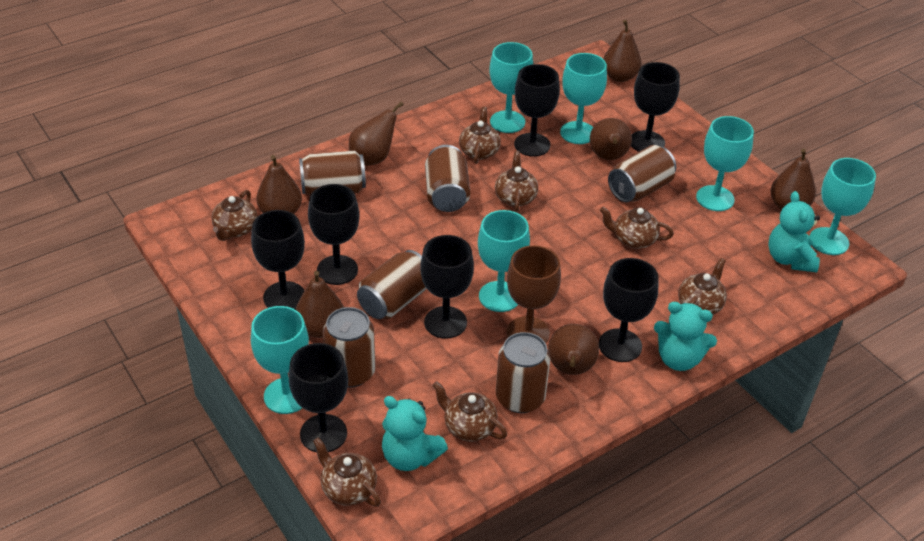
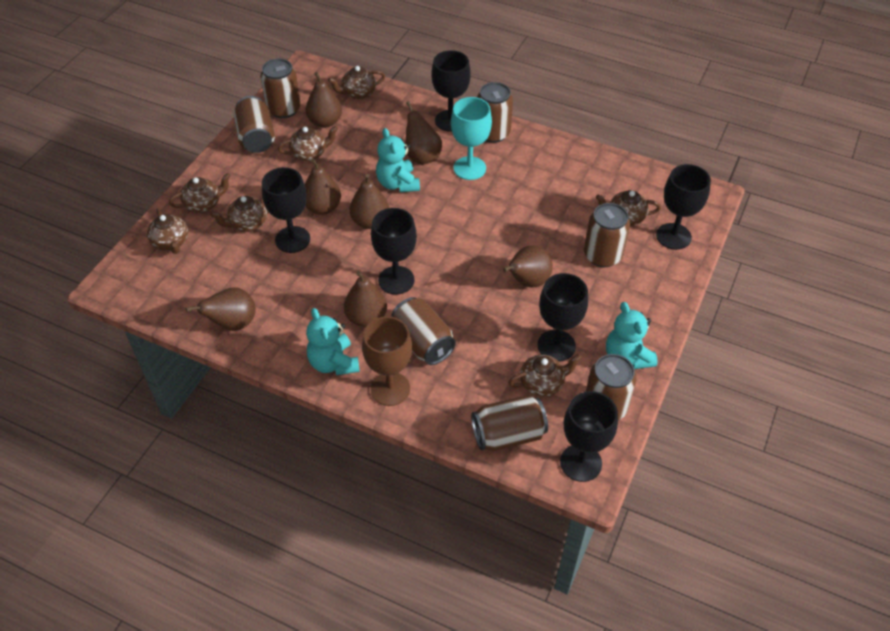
black goblet: [251,210,305,309] [289,343,348,452] [308,184,359,285] [420,235,474,339] [514,64,560,157] [599,258,658,362] [631,62,680,152] = 7 -> [262,167,310,253] [371,208,417,295] [431,50,471,132] [537,273,588,362] [560,391,618,482] [656,164,711,250] = 6
brown can: [299,150,366,195] [323,307,376,388] [357,250,427,319] [425,145,470,212] [496,332,551,413] [608,145,676,202] = 6 -> [234,96,275,153] [260,59,301,118] [391,297,456,365] [471,395,548,451] [477,82,513,143] [584,203,630,267] [586,354,637,420] = 7
turquoise goblet: [251,306,309,414] [478,210,530,312] [489,42,533,133] [560,53,607,144] [696,116,754,211] [810,158,876,255] = 6 -> [451,97,492,180] = 1

